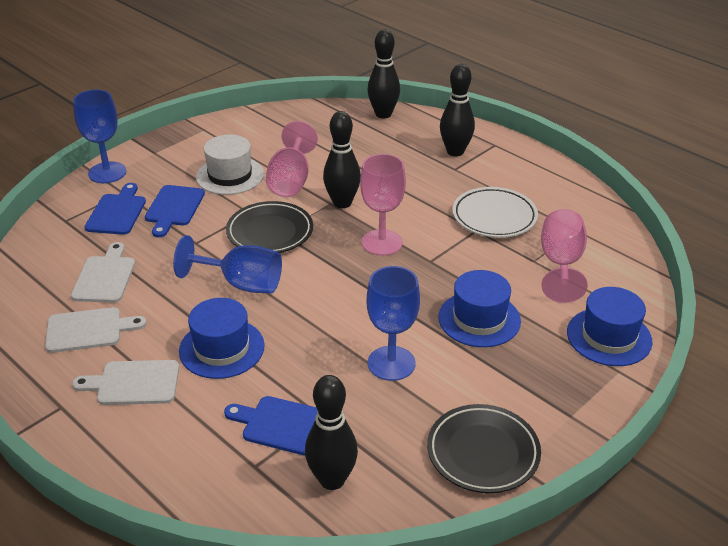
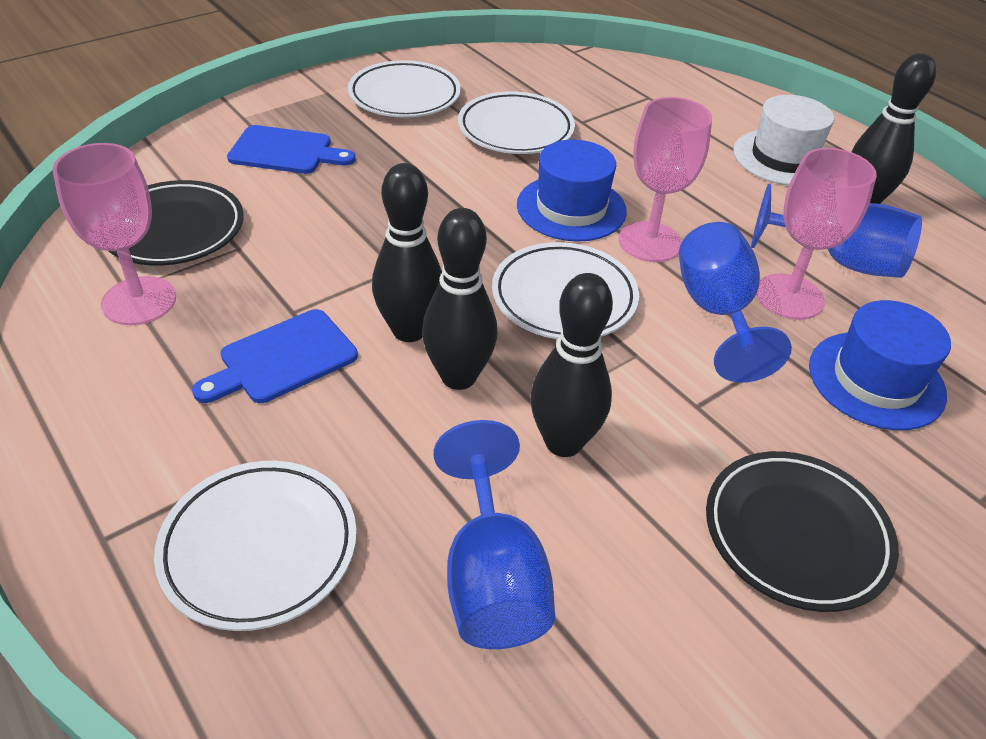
blue cutting board: [84,183,146,235] [145,185,205,237] [224,396,318,456] = 3 -> [192,309,358,403] [227,125,356,174] = 2
blue hat: [179,298,265,379] [438,270,521,347] [567,287,652,366] = 3 -> [517,140,627,242] [809,300,951,430] = 2
white cutting board: [45,307,147,353] [71,242,135,303] [72,360,180,405] = 3 -> none = 0
white plate: [452,187,538,238] = 1 -> [154,461,357,631] [348,60,461,118] [458,91,575,154] [492,242,639,339] = 4

